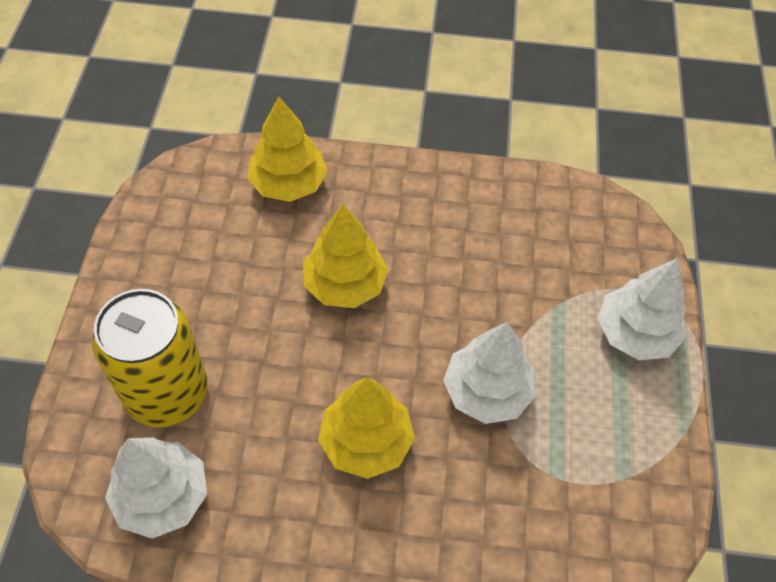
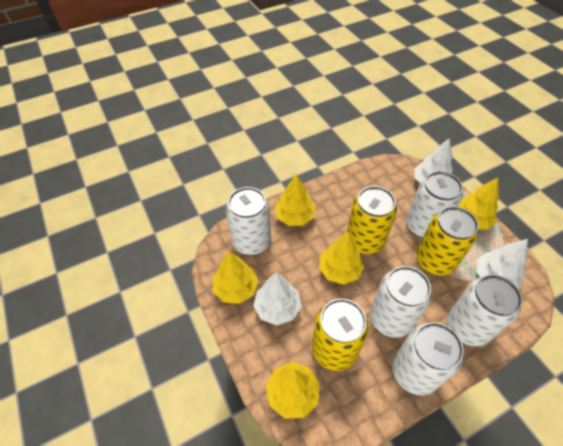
white can: none = 0 -> [226,187,271,255] [370,266,432,338] [392,322,463,396] [406,171,463,238] [447,275,522,347] = 5
yellow can: [92,289,208,427] = 1 -> [312,299,369,371] [347,186,397,254] [416,206,478,276] = 3
yellow tree: [247,97,328,202] [303,204,388,308] [318,377,415,479] = 3 -> [213,251,259,304] [266,362,320,419] [275,174,315,226] [319,232,364,285] [458,178,499,230] = 5

